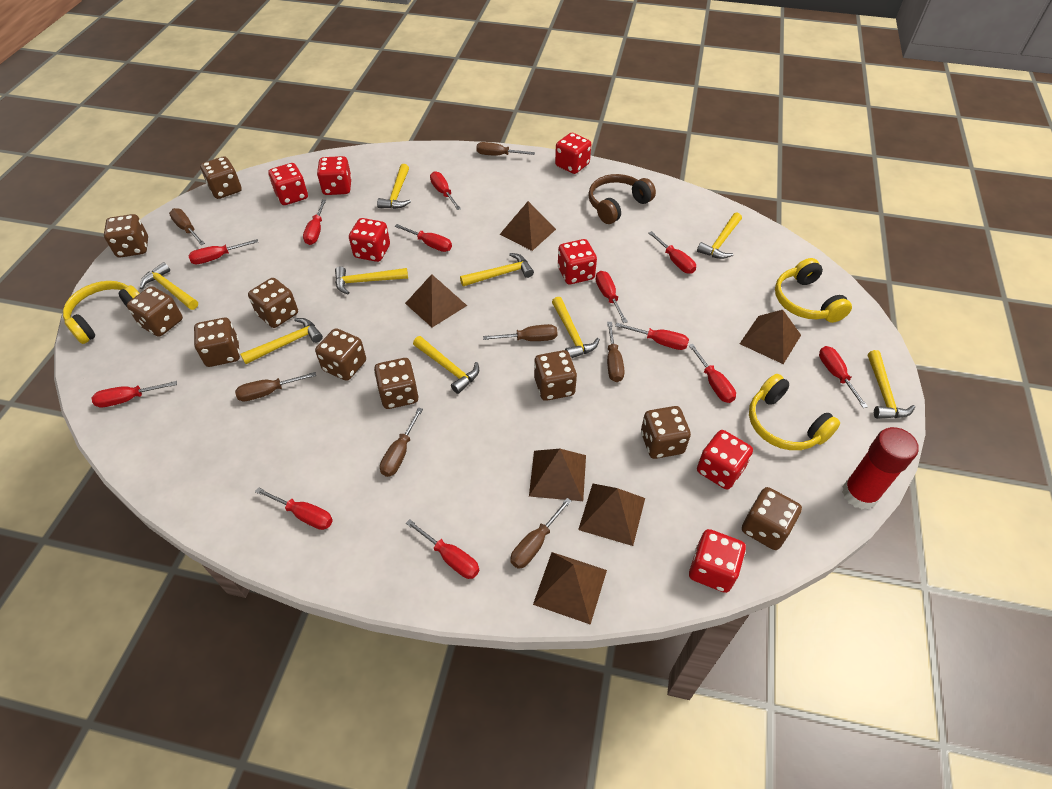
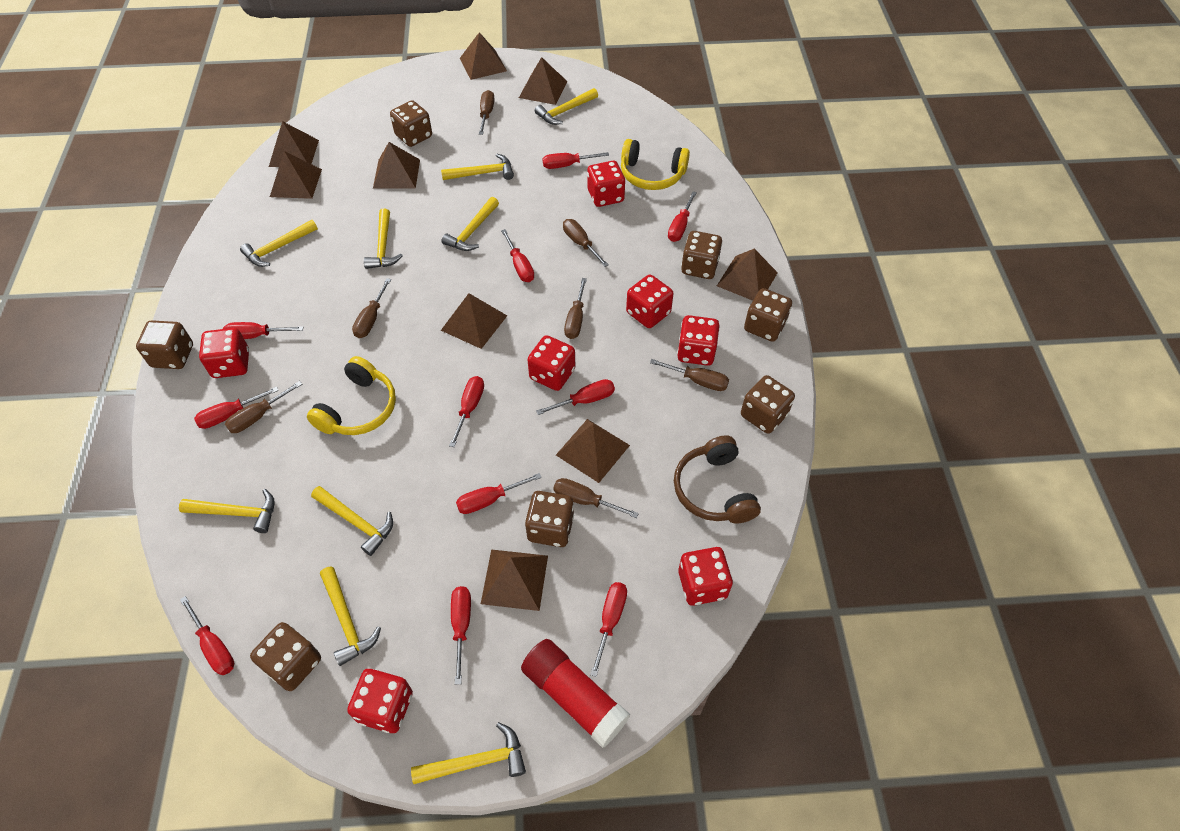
brown dice: [104,214,148,258] [127,286,183,337] [194,318,240,367] [200,156,242,199] [248,278,298,328] [315,328,366,381] [374,358,419,409] [534,350,577,401] [641,406,691,459] [742,487,802,550] = 10 -> [136,320,193,369] [250,622,321,691] [390,100,432,147] [525,491,574,547] [681,231,722,279] [741,375,795,434] [744,288,792,342] = 7
brown pyramid: [405,274,467,327] [500,201,556,251] [529,449,586,501] [533,552,607,625] [578,484,645,546] [740,310,801,364] = 6 -> [269,121,319,167] [270,151,322,199] [373,142,420,189] [441,293,507,349] [460,32,507,80] [481,549,548,611] [519,57,568,105] [556,419,630,483] [717,249,778,301] = 9
red screwdriver: [92,381,177,408] [188,239,258,264] [255,487,333,530] [303,200,326,245] [394,224,452,252] [406,519,479,579] [430,171,461,210] [596,271,628,323] [615,323,689,350] [649,231,696,274] [688,344,736,403] [819,346,868,408] = 12 -> [180,596,234,675] [194,387,279,429] [223,322,303,339] [449,376,484,447] [451,586,471,685] [456,473,542,514] [501,229,534,282] [536,379,615,415] [542,152,609,169] [590,582,627,677] [668,191,697,242] = 11
yellow headphones: [63,281,140,344] [749,374,840,450] [775,258,852,323] = 3 -> [307,356,396,435] [621,139,690,190] = 2

